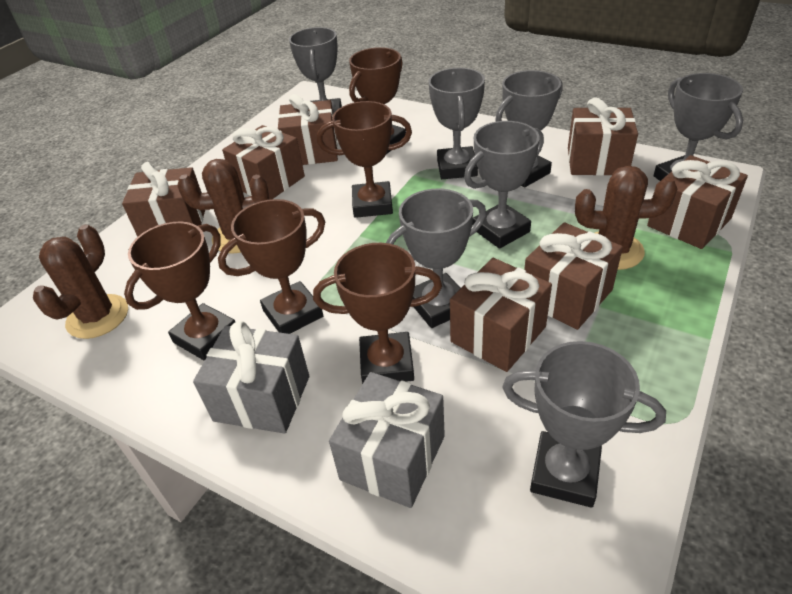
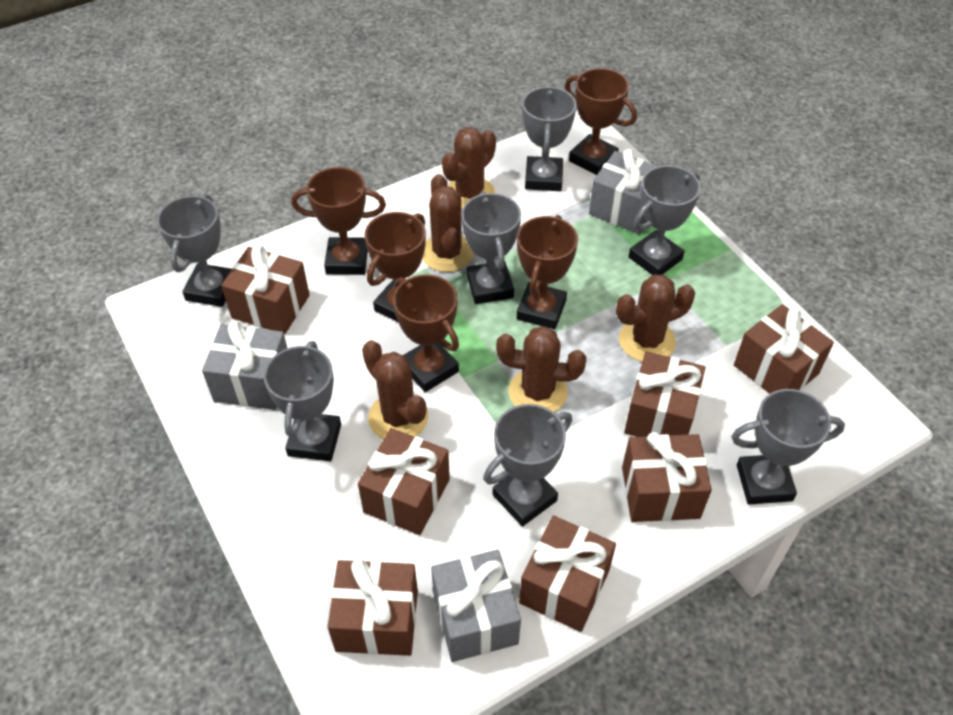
brown cactus: [33,224,128,339] [177,159,269,254] [575,166,677,270] = 3 -> [362,340,428,439] [422,174,474,272] [442,127,496,208] [496,326,586,412] [616,274,695,362] = 5
grey gift: [193,321,309,434] [329,372,445,508] = 2 -> [202,321,287,410] [431,549,521,662] [589,149,658,234] = 3

